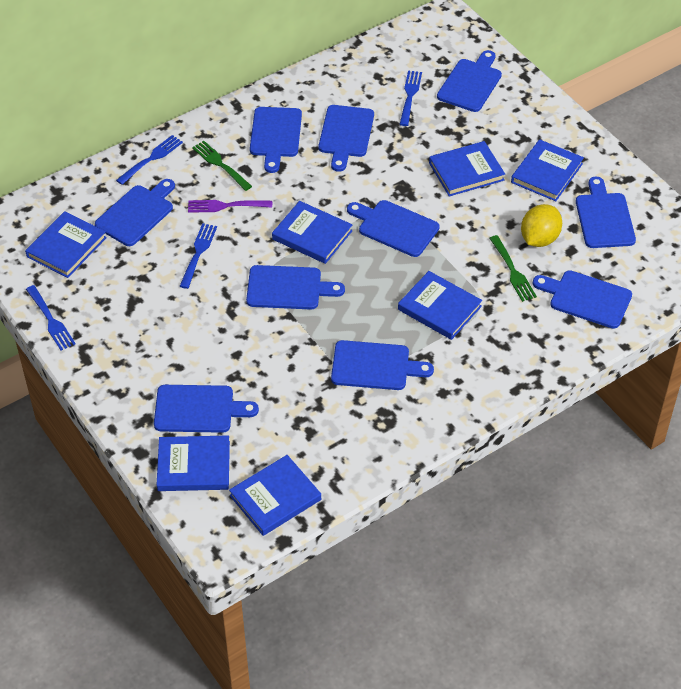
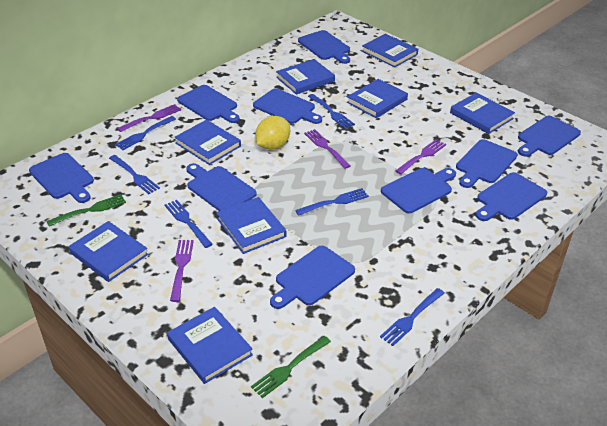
blue book: [25,211,107,278] [157,435,230,491] [229,455,321,536] [272,201,352,264] [398,271,482,340] [429,141,505,196] [511,139,584,201] = 7 -> [68,221,148,282] [167,307,253,384] [175,120,241,165] [216,197,287,254] [276,59,335,95] [347,79,408,118] [362,34,418,68] [450,92,515,134] = 8
blue fork: [26,285,75,350] [116,135,183,185] [179,223,217,289] [399,71,422,126] = 4 -> [109,155,160,194] [115,116,176,150] [164,200,213,248] [295,188,369,216] [308,94,355,129] [380,288,445,346] = 6
purple fork: [188,200,272,213] = 1 -> [117,104,181,132] [170,240,194,302] [304,129,351,169] [396,139,446,175] = 4

